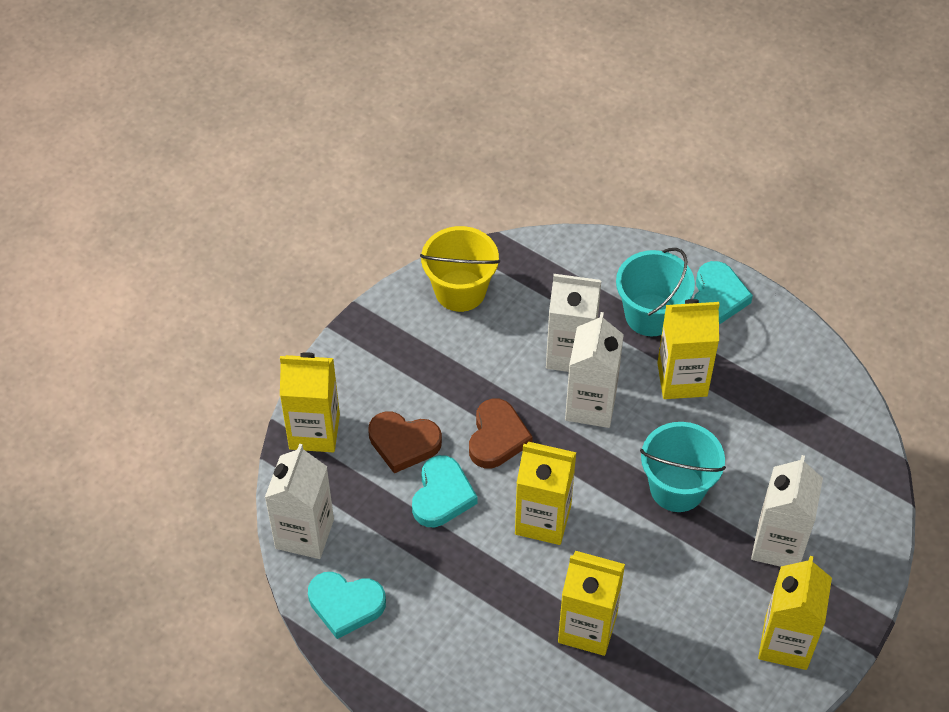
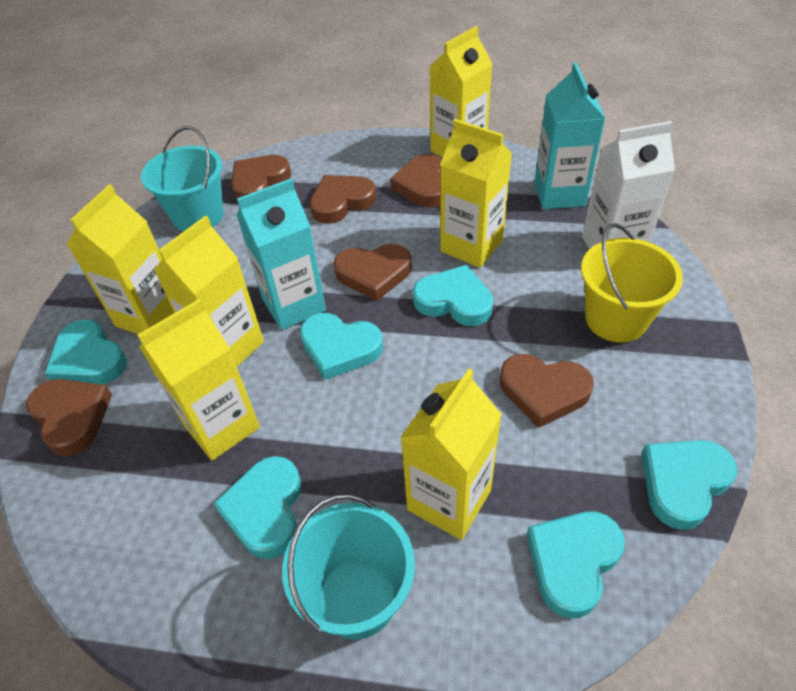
brown heart: [368,411,442,473] [469,398,533,468] = 2 -> [26,379,112,456] [231,155,291,200] [310,175,376,224] [334,244,412,301] [390,154,442,207] [500,354,594,428] = 6
turquoise carton: none = 0 -> [237,178,326,330] [534,62,606,209] = 2
turquoise heart: [308,572,386,639] [412,455,478,527] [694,261,753,324] = 3 -> [45,319,127,384] [213,456,302,559] [300,313,383,380] [413,265,493,326] [527,511,625,618] [641,440,738,530] = 6
white carton: [265,444,334,559] [546,274,601,372] [565,312,624,428] [751,455,823,567] = 4 -> [582,121,675,249] = 1
yellow carton: [280,352,340,452] [515,442,576,545] [558,551,625,656] [657,299,720,399] [758,556,832,670] = 5 -> [67,184,174,334] [138,299,260,461] [154,215,264,367] [400,369,502,540] [429,26,492,158] [440,119,512,268] = 6

